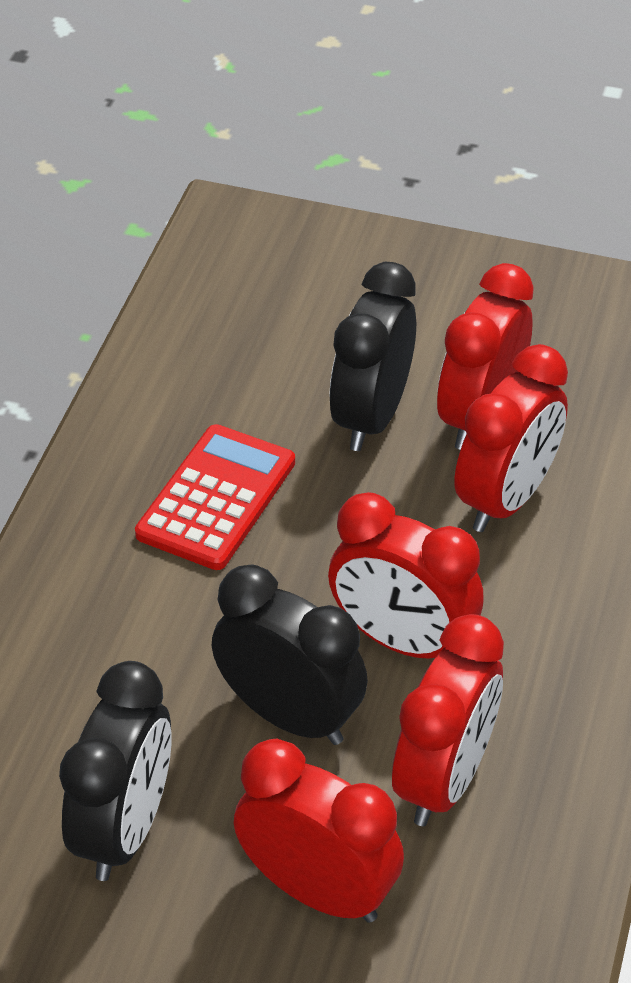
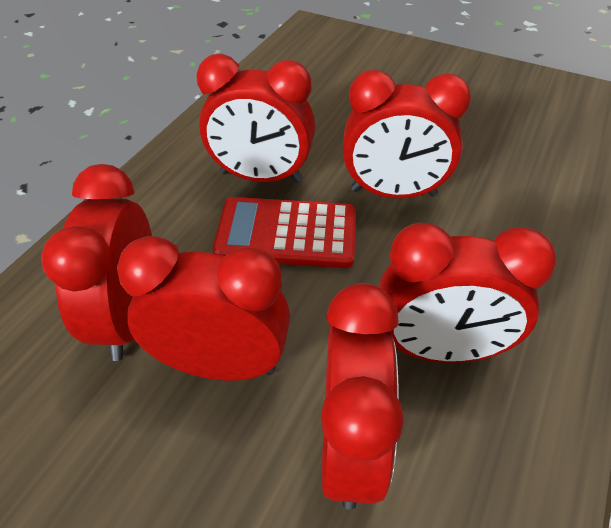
black clock: [59,661,172,881] [212,564,368,745] [329,262,416,451] = 3 -> none = 0
red clock: [234,739,404,923] [328,492,484,659] [392,614,504,826] [437,263,534,450] [454,344,568,532] = 5 -> [41,164,152,361] [117,236,290,381] [196,54,315,183] [321,283,404,510] [343,70,471,198] [379,222,556,363] = 6

